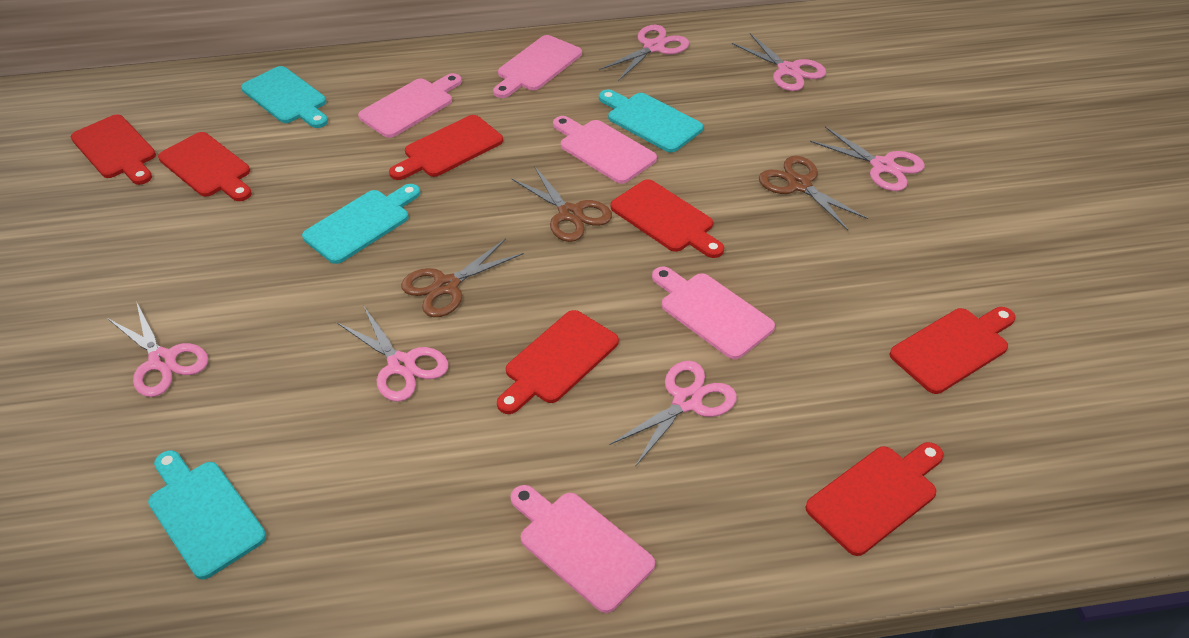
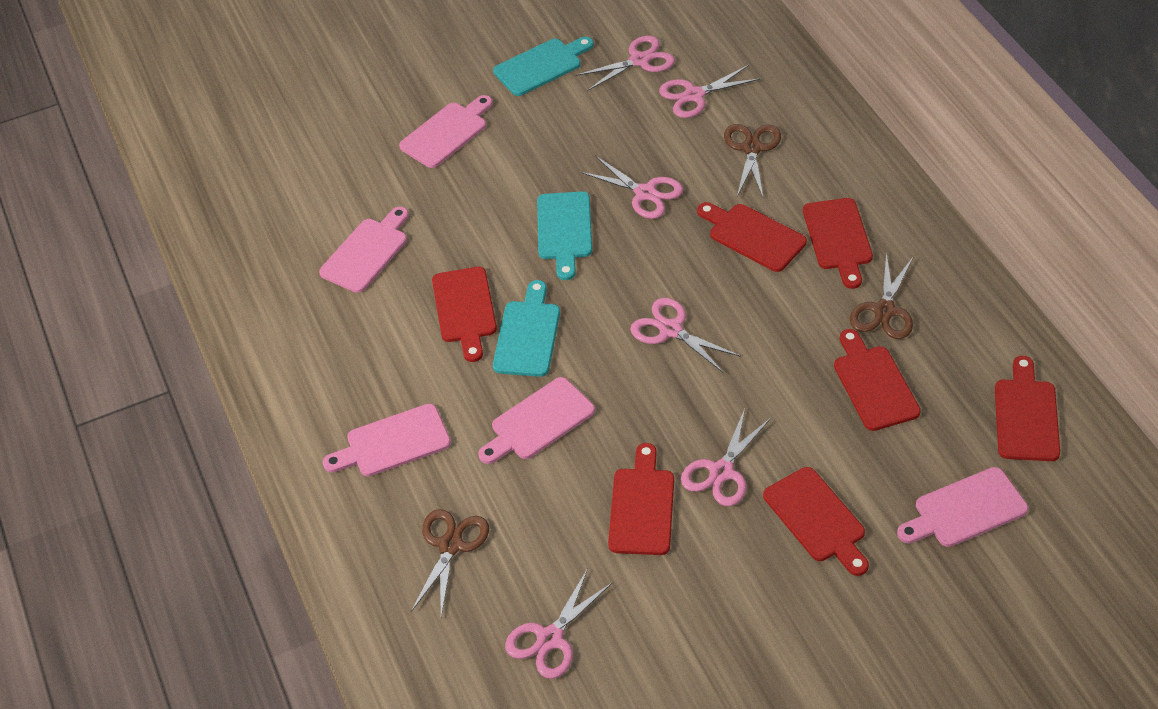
turquoise cutting board: [148,450,266,579] [241,66,328,128] [302,184,420,264] [599,89,703,152] = 4 -> [493,37,594,96] [493,280,560,377] [537,192,592,280] = 3

